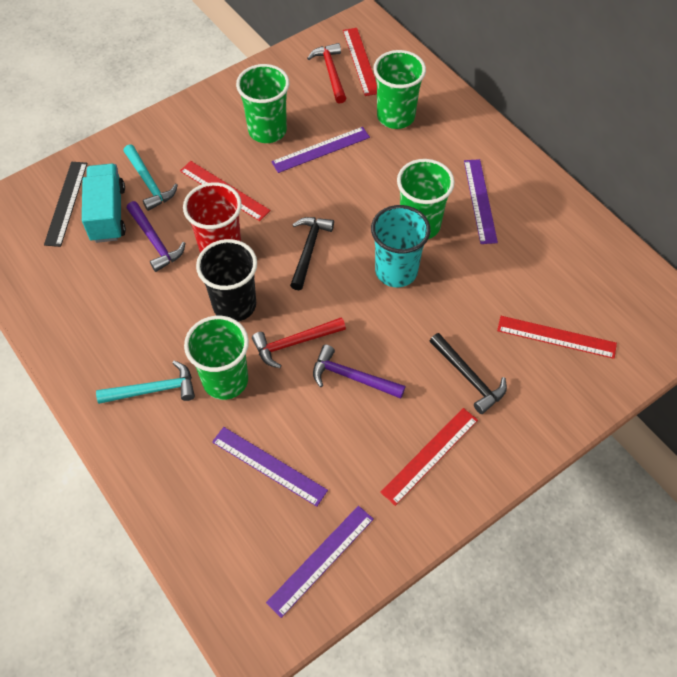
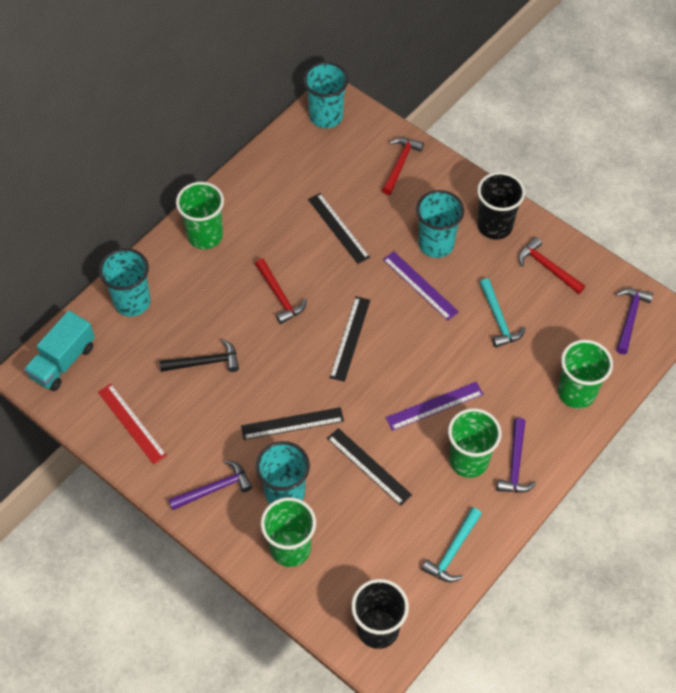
black cup: [196,239,257,322] = 1 -> [351,579,409,649] [477,172,525,239] = 2
black hammer: [290,217,334,290] [430,333,507,414] = 2 -> [160,339,239,372] = 1
black ruler: [44,162,87,247] = 1 -> [241,407,344,440] [308,193,370,264] [327,428,412,506] [330,296,370,382] = 4
purple hammer: [127,201,185,272] [313,345,406,399] = 2 -> [168,460,252,510] [497,418,536,493] [616,288,653,354] = 3
purple ruler: [212,427,328,507] [266,506,374,618] [271,127,370,173] [464,159,498,244] = 4 -> [383,251,459,320] [386,382,483,431] = 2
red cup: [183,182,242,253] = 1 -> none = 0
red hammer: [252,317,346,368] [307,43,346,104] = 2 -> [255,259,307,324] [382,137,424,195] [519,237,585,294] = 3
red ruler: [180,161,270,221] [343,28,377,96] [380,408,478,506] [497,316,617,359] = 4 -> [98,384,167,464] = 1
turquoise cup: [371,205,431,287] = 1 -> [99,248,151,317] [255,441,310,504] [303,62,348,128] [416,190,464,258] = 4

